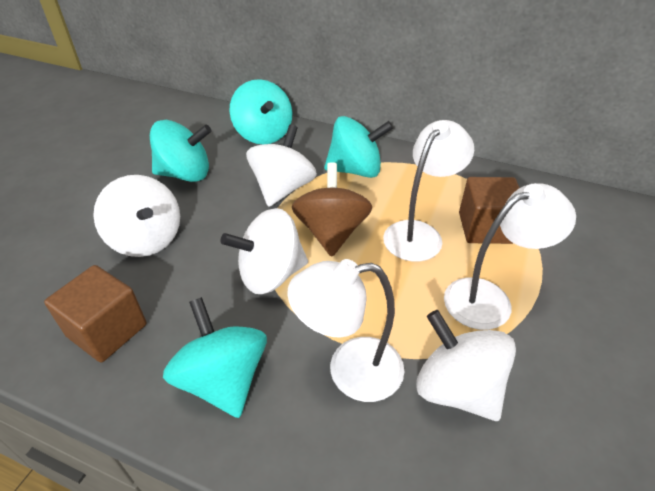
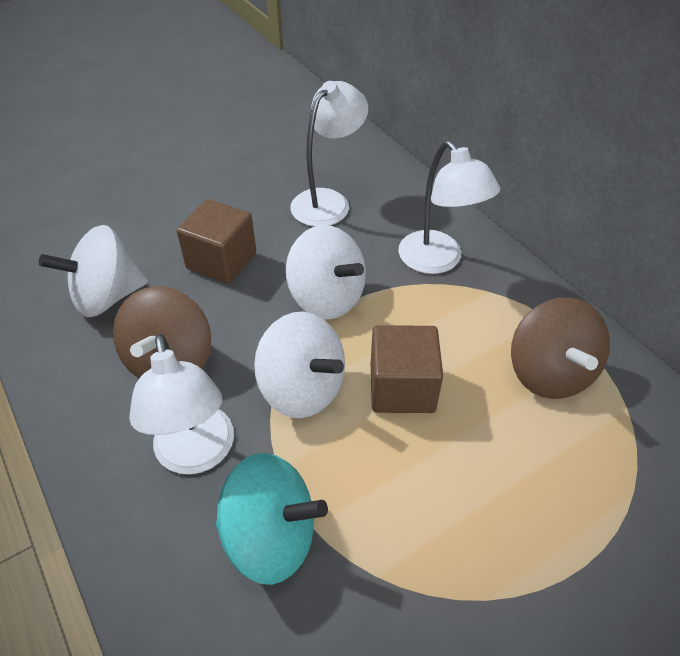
brown spinning top: [292,162,372,257] = 1 -> [113,286,211,378] [511,297,610,399] = 2
turquoise spinning top: [150,120,212,182] [163,297,267,418] [229,79,292,144] [324,116,393,178] = 4 -> [216,453,328,585] = 1
white spinning top: [93,175,180,257] [220,208,308,294] [246,124,317,207] [416,310,516,421] = 4 -> [39,225,148,317] [254,312,345,418] [286,225,366,319] = 3

